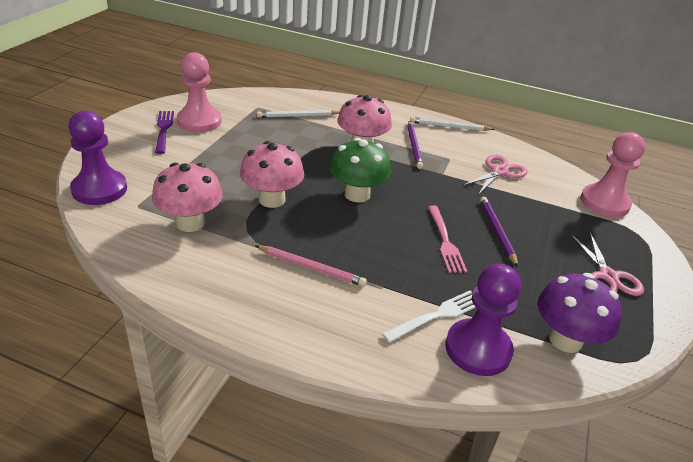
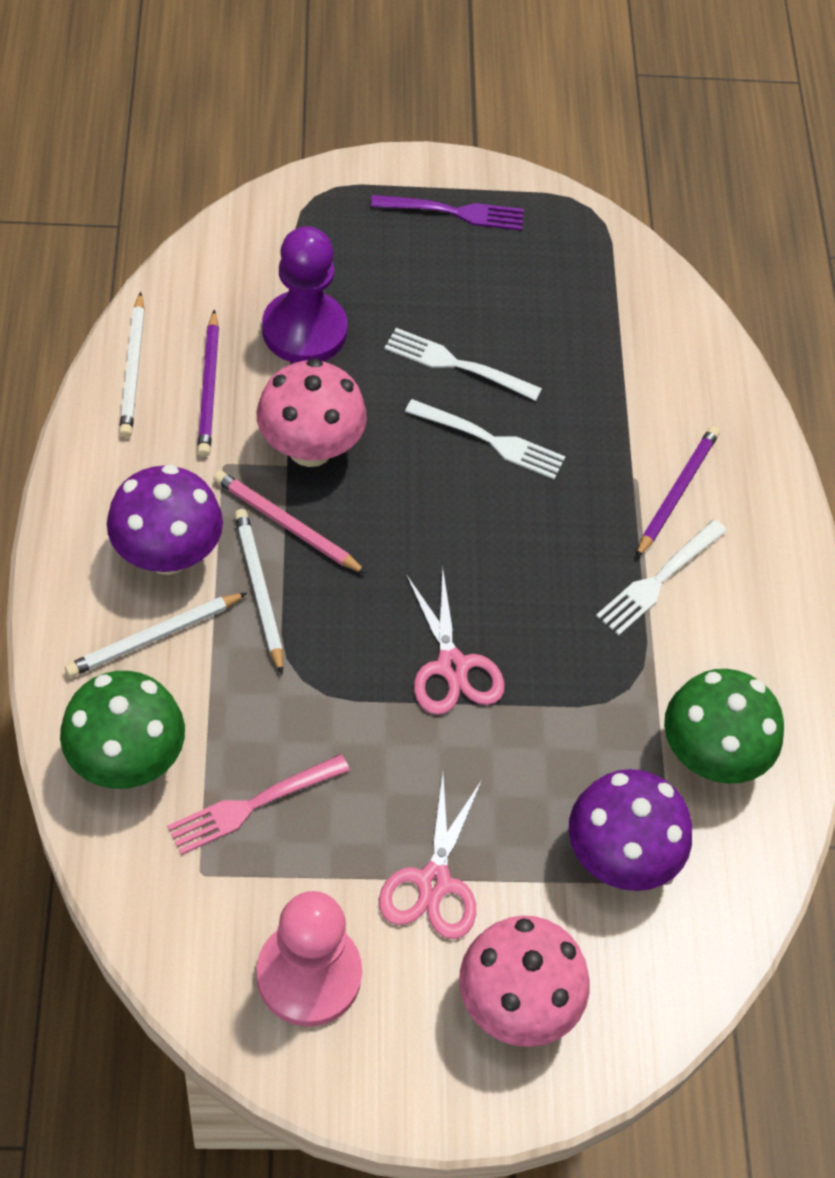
green mushroom: [329,138,391,203] = 1 -> [60,671,185,789] [664,669,784,784] = 2
pink mushroom: [152,163,223,232] [240,141,304,208] [337,95,392,143] = 3 -> [256,358,367,467] [459,915,589,1047] = 2
pink pawn: [177,52,222,132] [580,132,645,217] = 2 -> [257,891,362,1027] = 1
purple mushroom: [538,273,622,353] = 1 -> [107,464,223,575] [569,769,692,891] = 2
purple pawn: [68,111,127,205] [445,264,521,376] = 2 -> [262,226,347,363] = 1
white fork: [382,290,476,343] = 1 -> [384,328,542,401] [405,399,566,480] [596,520,727,635] = 3
white pencil: [257,110,340,118] [410,117,495,131] = 2 -> [65,593,247,677] [119,292,145,438] [234,509,283,674] = 3

